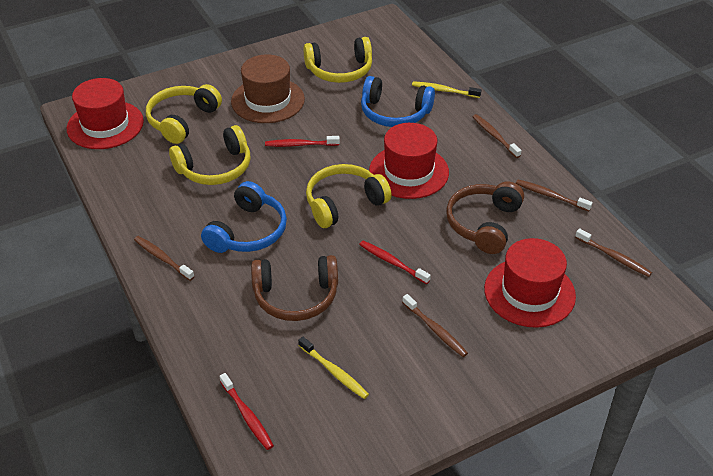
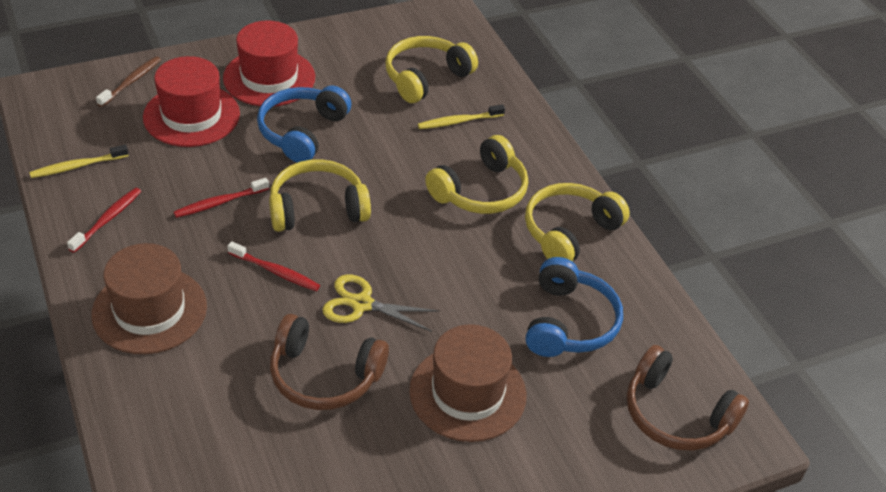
brown hat: [231,54,305,123] = 1 -> [91,243,207,354] [409,324,526,442] = 2
brown toothbrush: [134,236,195,281] [402,294,468,357] [473,114,522,158] [516,179,593,211] [575,228,652,277] = 5 -> [96,56,161,107] = 1
red hat: [67,78,144,149] [369,123,449,199] [484,238,576,328] = 3 -> [143,56,240,147] [223,20,315,107] = 2
yellow scissors: none = 0 -> [322,275,440,332] = 1

